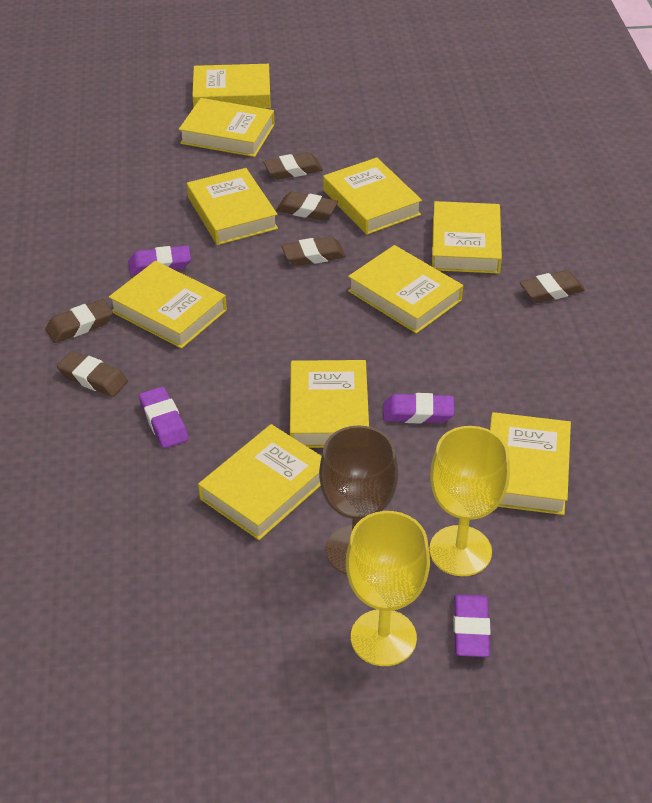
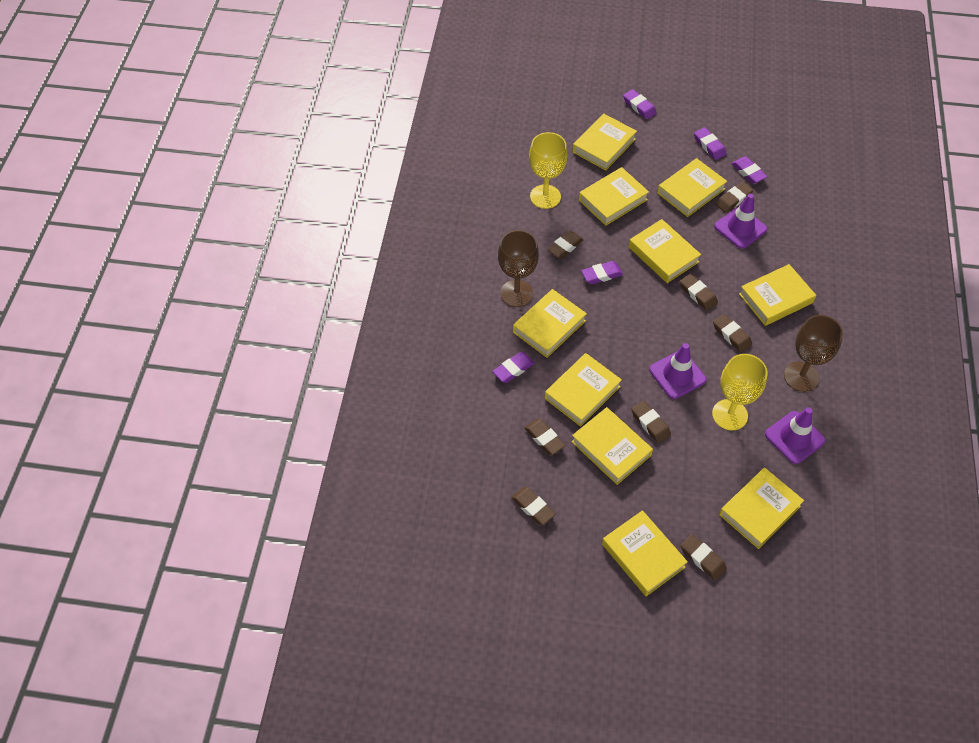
brown eraser: [45,299,113,343] [57,351,128,397] [263,152,323,179] [276,192,338,220] [281,236,346,266] [520,270,585,303] = 6 -> [511,487,556,525] [524,419,565,455] [547,231,583,259] [631,401,671,443] [680,274,718,311] [681,534,727,580] [713,314,752,353] [716,182,753,213] = 8
brown goblet: [319,425,398,574] = 1 -> [498,230,539,307] [784,315,843,392] = 2
purple eraser: [128,245,191,275] [139,387,189,448] [383,393,454,424] [453,594,491,657] = 4 -> [492,352,535,383] [581,261,623,284] [623,89,657,119] [694,127,727,160] [731,157,768,184] = 5
purple traffic cone: none = 0 -> [649,343,706,399] [714,194,768,249] [765,407,826,464] = 3

